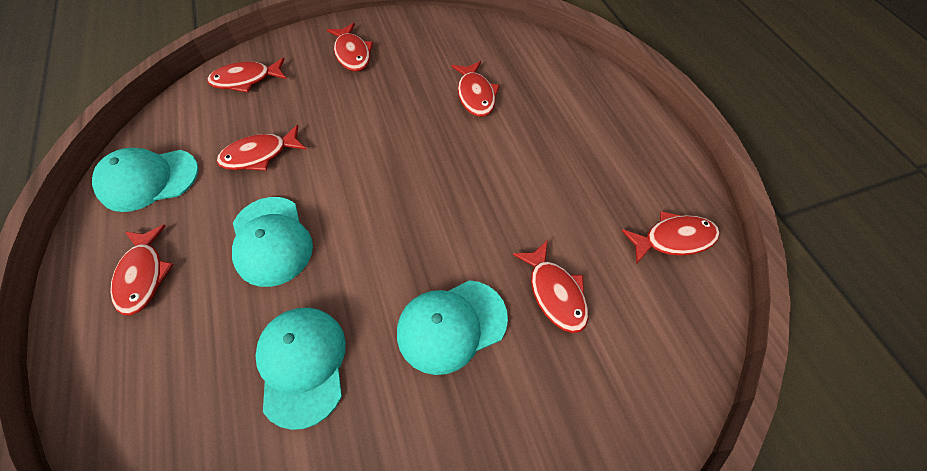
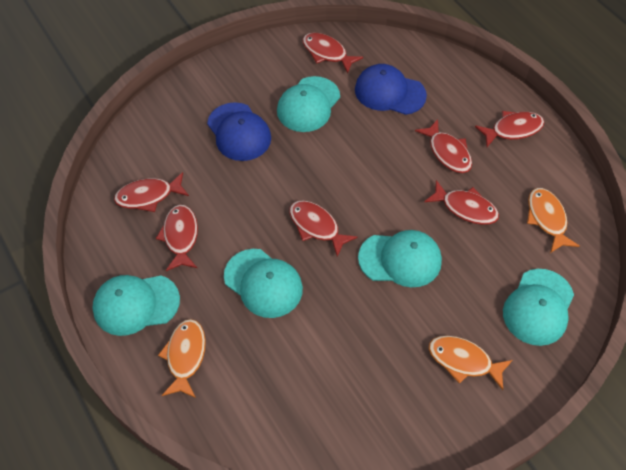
blue cap: none = 0 -> [207,102,271,161] [355,64,427,115] = 2
orange fish: none = 0 -> [158,319,206,398] [429,336,513,390] [527,188,579,253] = 3
turquoise cap: [92,148,199,212] [232,197,313,287] [256,308,346,430] [397,280,508,375] = 4 -> [92,275,180,336] [224,249,303,318] [277,76,340,132] [358,230,442,287] [503,269,574,346] = 5

